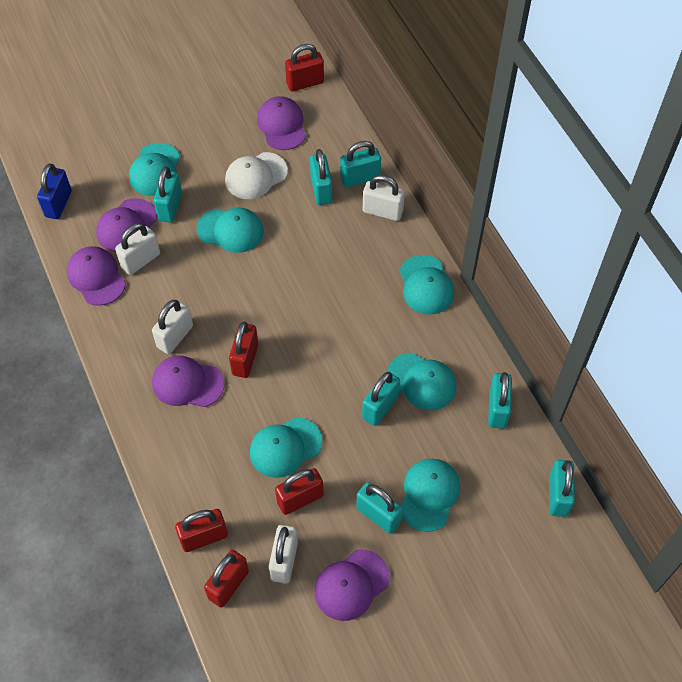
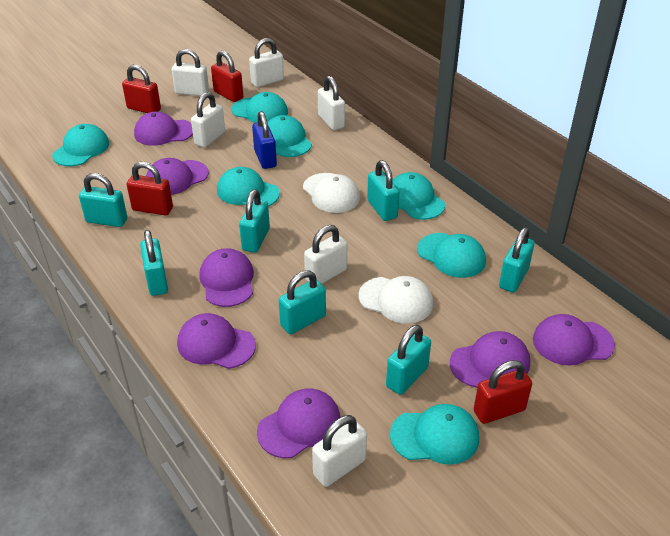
purple cap: [67,246,126,306] [96,198,157,252] [152,355,225,407] [257,96,306,150] [315,549,390,621] = 5 -> [134,112,193,146] [146,158,209,195] [177,313,256,369] [199,248,254,307] [257,389,341,458] [450,331,530,388] [533,314,615,365] = 7
red padlock: [175,509,228,552] [204,550,249,608] [229,322,258,378] [275,468,324,515] [285,44,324,91] = 5 -> [122,65,161,113] [127,162,173,216] [211,51,243,102] [474,360,532,424] = 4
turquoise cap: [129,143,180,196] [197,208,264,253] [250,417,322,478] [387,353,456,410] [400,255,454,315] [401,459,460,532] = 6 -> [52,124,109,166] [217,167,280,206] [232,92,288,123] [267,115,312,157] [390,404,479,465] [393,172,445,220] [417,233,486,278] = 7
white cap: [225,152,288,199] = 1 -> [303,173,360,213] [359,276,433,324] = 2
white padlock: [115,223,160,275] [152,300,193,354] [269,525,298,583] [363,175,405,221] = 4 -> [172,49,209,96] [191,92,225,148] [249,38,284,87] [304,225,347,284] [312,415,367,487] [318,76,345,130] = 6

